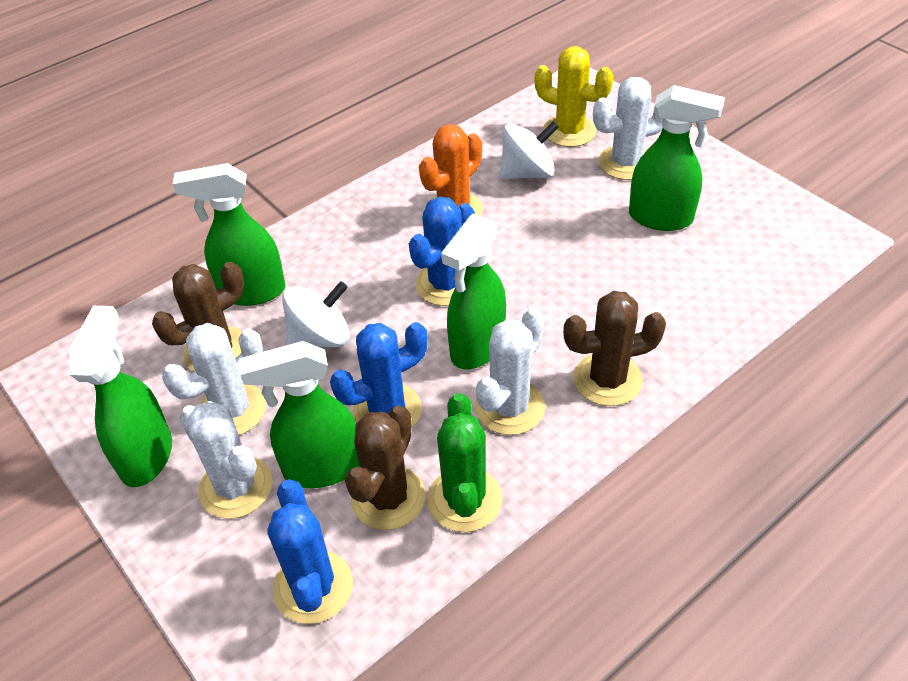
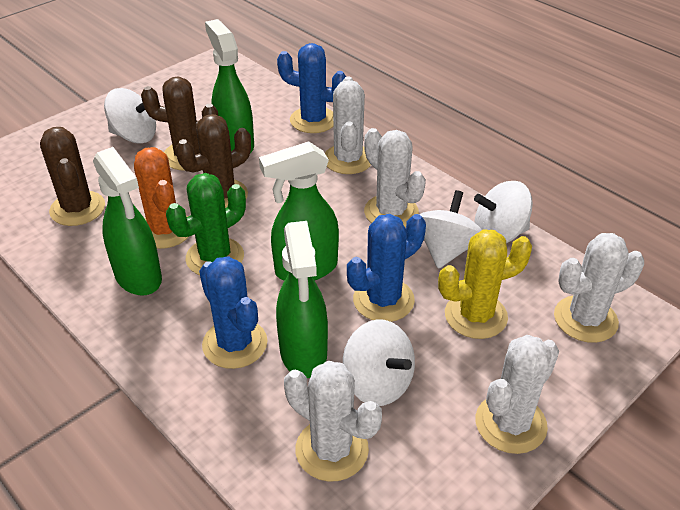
green spray bottle: [70,306,172,487] [173,163,286,306] [239,341,360,488] [441,214,506,369] [629,85,725,231] = 5 -> [93,147,162,296] [205,19,254,153] [259,141,339,281] [276,221,328,378] = 4
white cactus: [162,323,266,435] [179,401,272,519] [475,308,545,435] [593,77,663,180] = 4 -> [284,361,382,482] [325,76,371,174] [364,128,426,227] [475,335,559,454] [554,233,644,343] = 5
white spinning top: [282,281,350,347] [500,121,559,180] = 2 -> [104,88,156,144] [343,319,415,406] [419,190,482,269] [474,181,533,243] = 4

